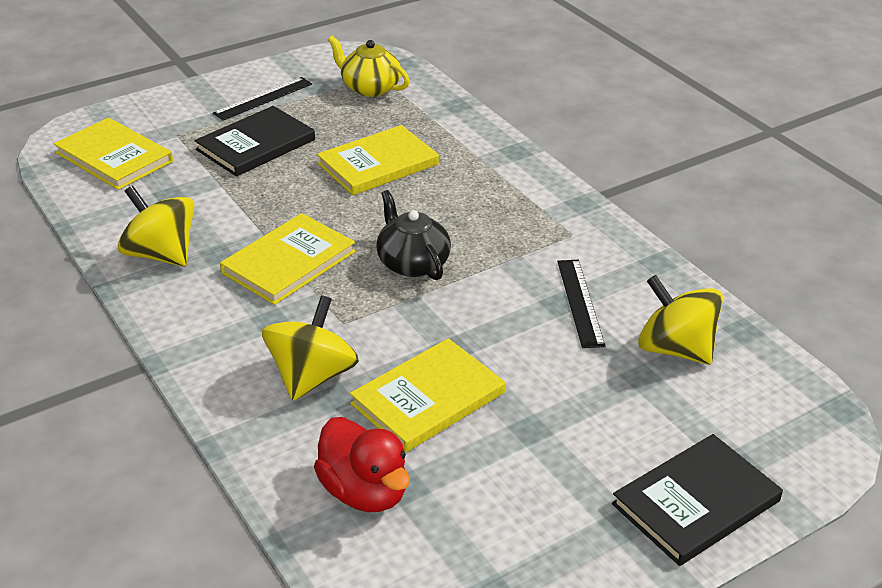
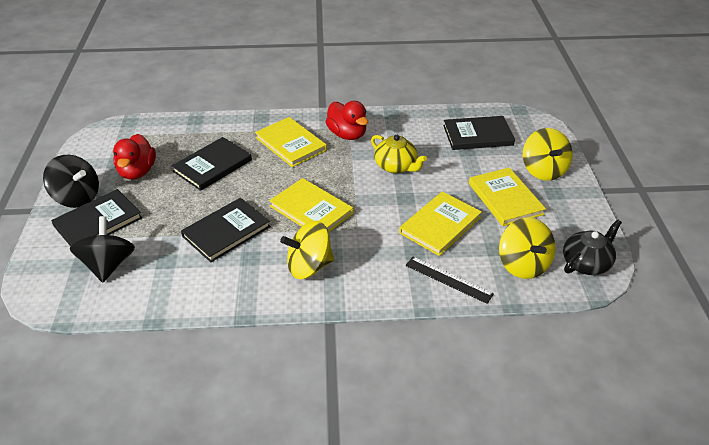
black book: [195,106,315,177] [612,434,783,566] = 2 -> [51,189,142,246] [171,137,252,191] [181,198,271,262] [443,116,515,150] = 4
black ruler: [213,77,312,120] [557,260,605,348] = 2 -> [405,257,494,304] = 1
black spinning top: none = 0 -> [43,155,99,208] [70,216,135,283] = 2
red duck: [314,417,410,512] = 1 -> [113,134,156,180] [326,101,368,140] = 2

